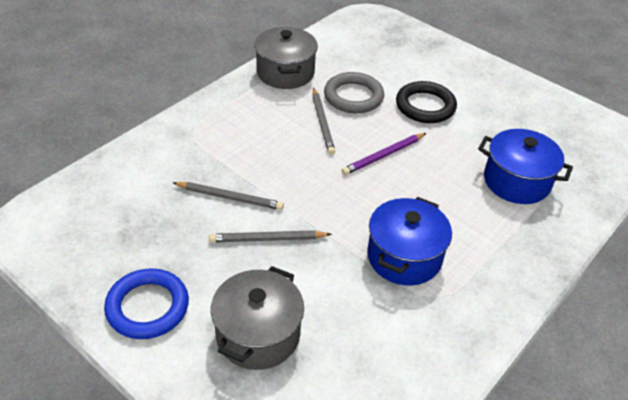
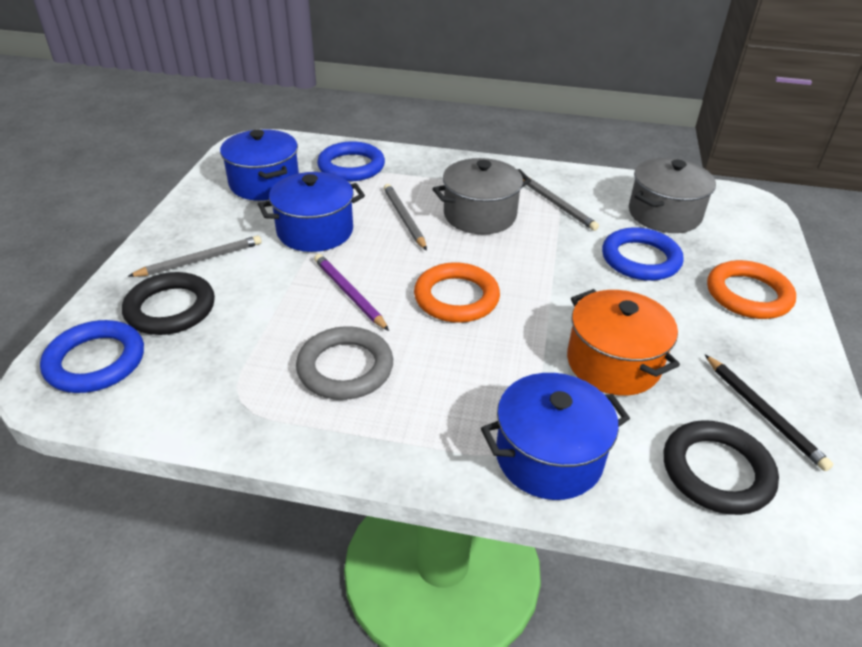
black pencil: none = 0 -> [705,355,833,471] = 1
black ring: [396,81,457,123] = 1 -> [122,272,215,335] [664,420,779,515] = 2
blue pot: [367,197,452,286] [478,129,573,204] = 2 -> [220,129,299,201] [258,172,365,252] [481,373,630,500] = 3
blue ring: [104,268,189,339] = 1 -> [40,320,144,393] [317,141,385,181] [602,227,684,281] = 3
orange pot: none = 0 -> [567,289,680,396] = 1
orange ring: none = 0 -> [414,262,500,323] [707,260,796,319] = 2

